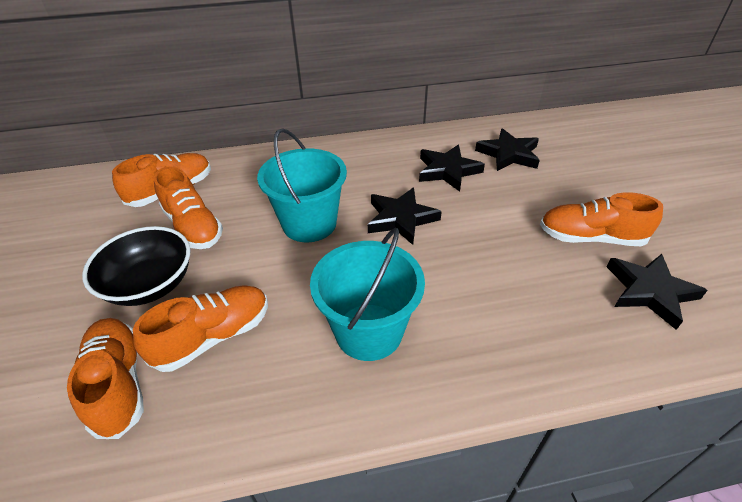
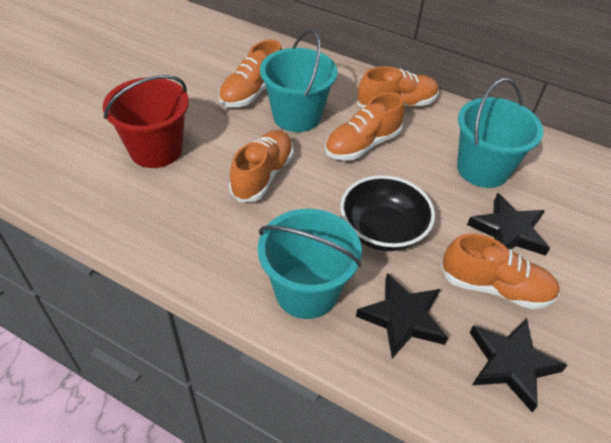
black star: [368,187,442,245] [419,145,485,192] [475,128,540,171] [607,254,708,330] = 4 -> [356,273,448,359] [467,193,550,256] [469,319,568,412] = 3
red bucket: none = 0 -> [103,75,189,168] = 1
turquoise bucket: [257,128,347,242] [310,228,425,361] = 2 -> [258,209,362,319] [260,29,337,132] [457,78,543,188] = 3

